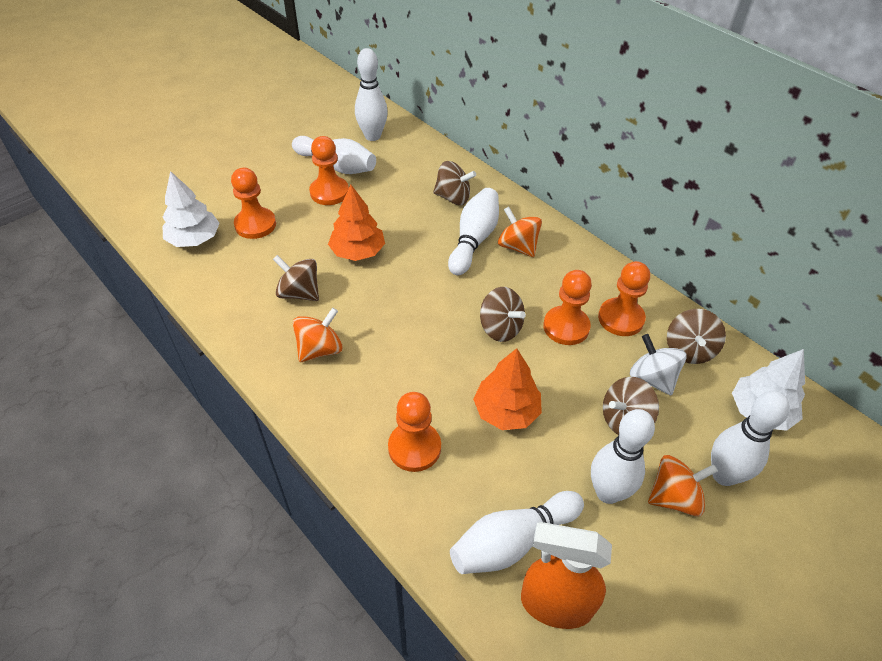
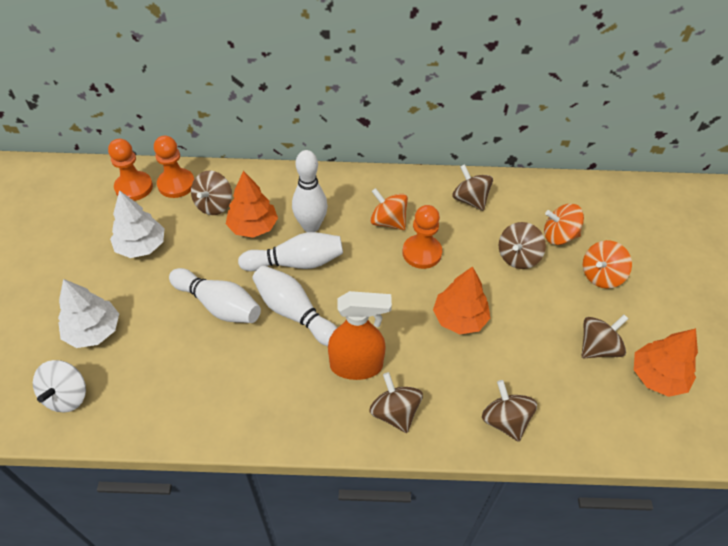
brown spinning top: [273,255,319,301] [433,161,476,205] [480,287,526,342] [603,377,659,435] [667,309,726,364] = 5 -> [191,170,232,215] [369,372,423,433] [452,164,493,211] [482,380,537,442] [499,222,546,269] [582,315,628,358] = 6
orange pawn: [231,168,276,239] [309,136,349,205] [388,392,441,472] [543,270,592,345] [598,261,650,336] = 5 -> [108,139,153,201] [154,136,194,198] [402,205,442,269] = 3
orange tree: [328,184,385,261] [473,348,542,430] = 2 -> [226,171,278,238] [433,266,490,334] [634,328,698,397] = 3
white bowling pin: [292,136,376,174] [355,48,388,141] [448,188,499,275] [450,491,584,574] [591,409,655,504] [711,391,790,486] = 6 -> [169,268,261,323] [238,232,343,271] [252,266,337,346] [292,150,328,232] = 4

